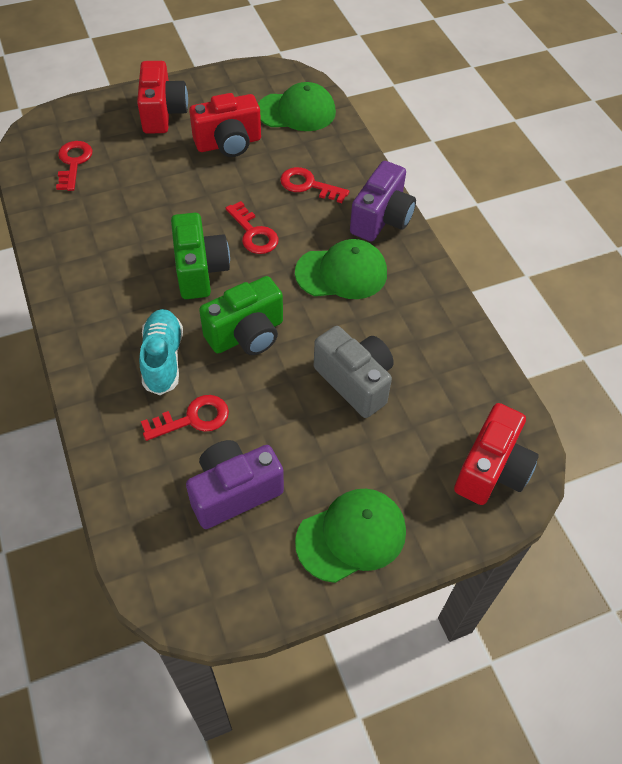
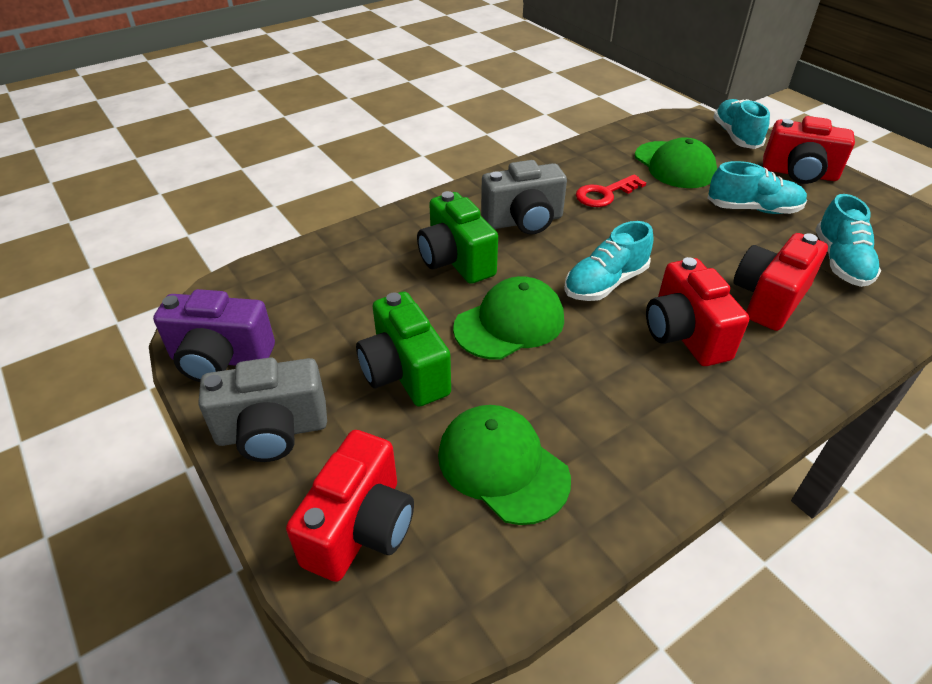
grey camera: [314,326,394,418] = 1 -> [198,357,327,462] [481,160,567,234] = 2
purple camera: [186,440,284,529] [350,161,416,242] = 2 -> [153,289,275,382] = 1
red camera: [137,61,188,134] [189,93,261,157] [454,403,539,505] = 3 -> [286,430,414,582] [646,257,749,366] [733,233,828,331] [763,116,855,184] = 4
red key: [56,141,92,191] [141,395,229,441] [226,201,279,254] [280,167,349,203] = 4 -> [576,174,646,207] = 1
turquoise shoe: [139,309,183,395] = 1 -> [564,221,653,301] [708,161,807,214] [713,99,770,149] [815,194,881,287] = 4

